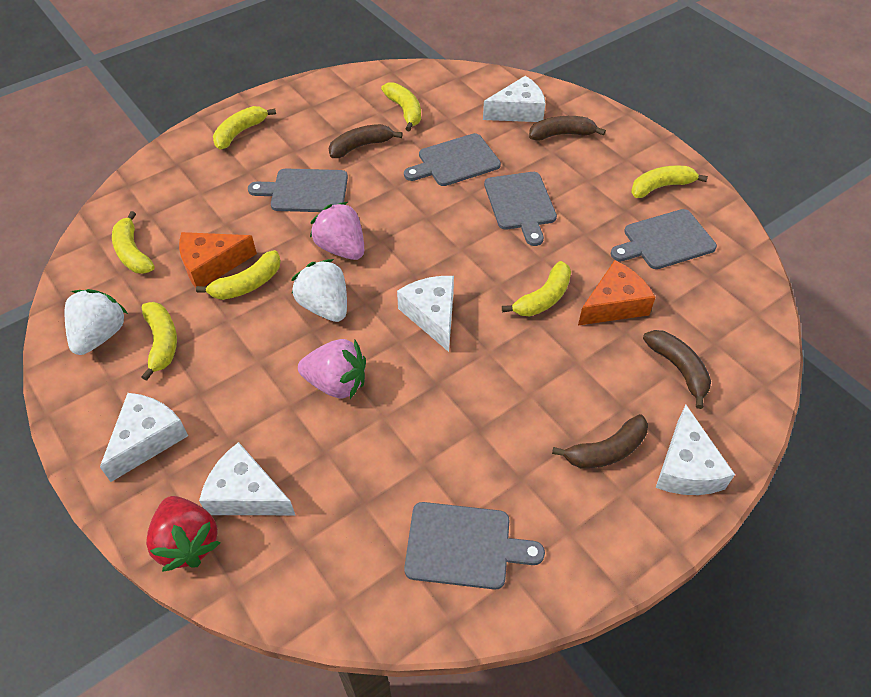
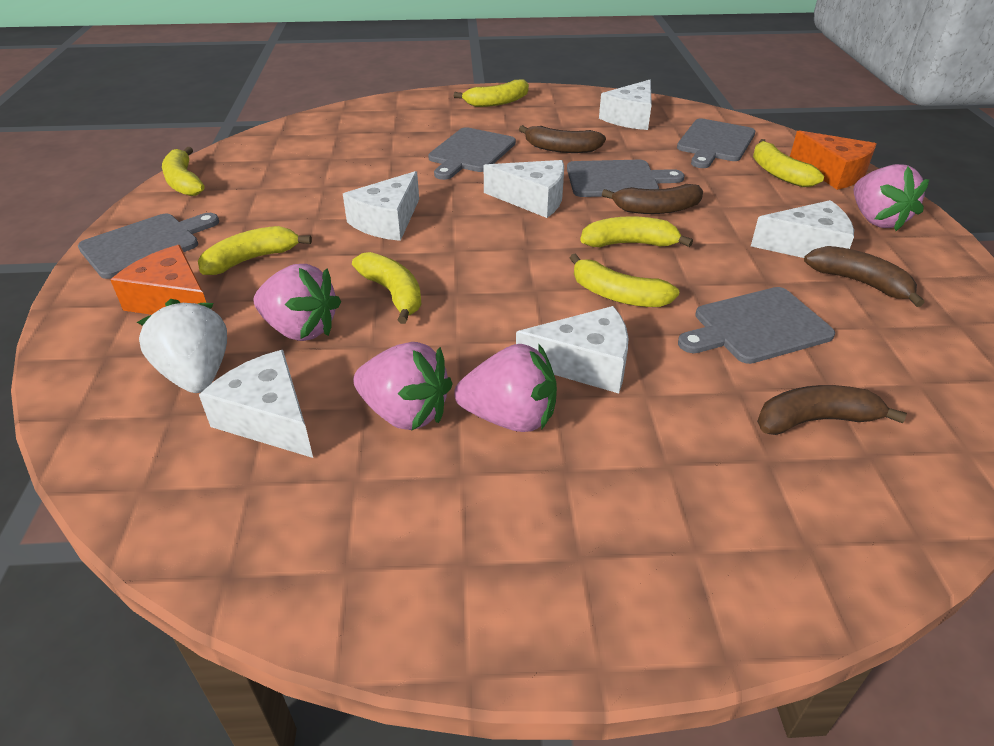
pink strawberry: [298,339,366,399] [310,202,364,260] = 2 -> [253,264,341,341] [353,342,453,430] [454,344,557,432] [854,164,929,231] = 4
red strawberry: [146,496,220,572] = 1 -> none = 0
white cheese: [100,393,188,482] [199,442,295,515] [397,276,454,352] [483,76,546,122] [656,405,735,495] = 5 -> [199,350,313,458] [343,171,419,241] [484,160,564,218] [516,306,629,393] [599,80,652,130] [751,200,854,258] = 6
white strawberry: [65,289,128,355] [291,259,347,322] = 2 -> [137,299,227,393] = 1

